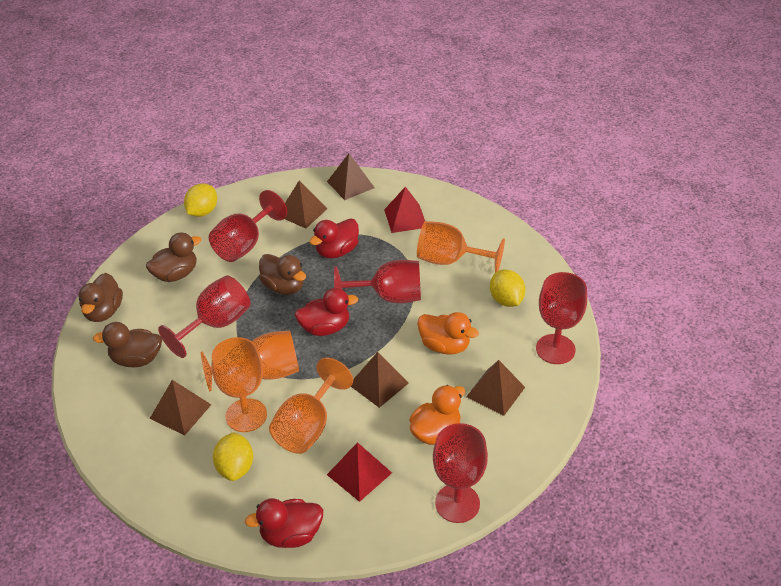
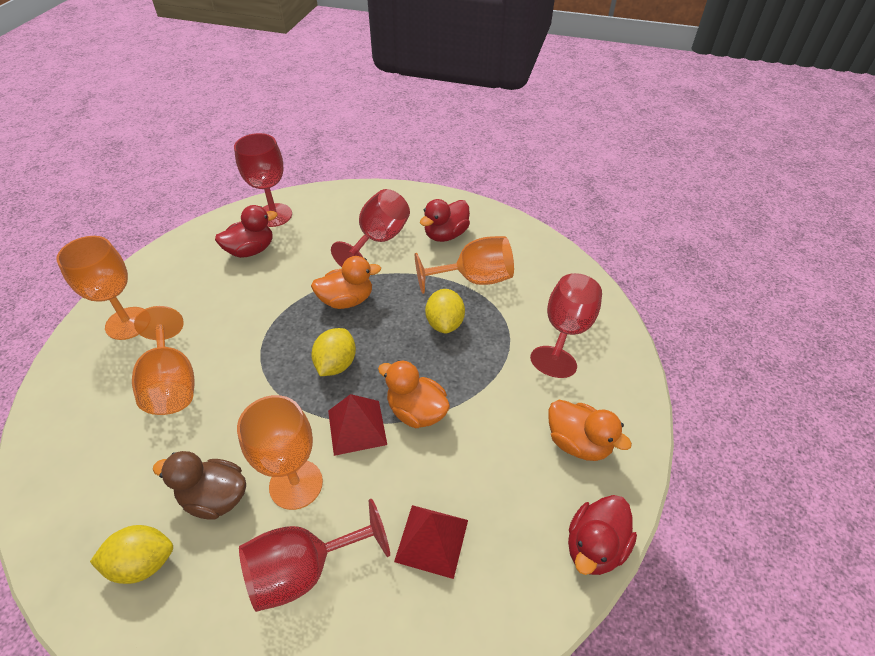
brown duck: [78,273,123,322] [93,322,162,367] [146,233,201,282] [259,254,306,295] = 4 -> [153,451,246,520] = 1
brown pyramid: [150,380,211,435] [285,181,328,229] [327,153,375,200] [351,352,409,408] [466,360,525,416] = 5 -> none = 0
orange duck: [409,385,465,445] [417,312,479,355] = 2 -> [311,256,381,309] [378,360,450,428] [548,400,632,461] = 3
red goblet: [158,275,251,358] [209,190,287,262] [334,260,421,303] [433,423,488,523] [536,272,587,364] = 5 -> [234,133,292,227] [239,499,390,612] [331,189,410,267] [530,273,602,378] = 4

